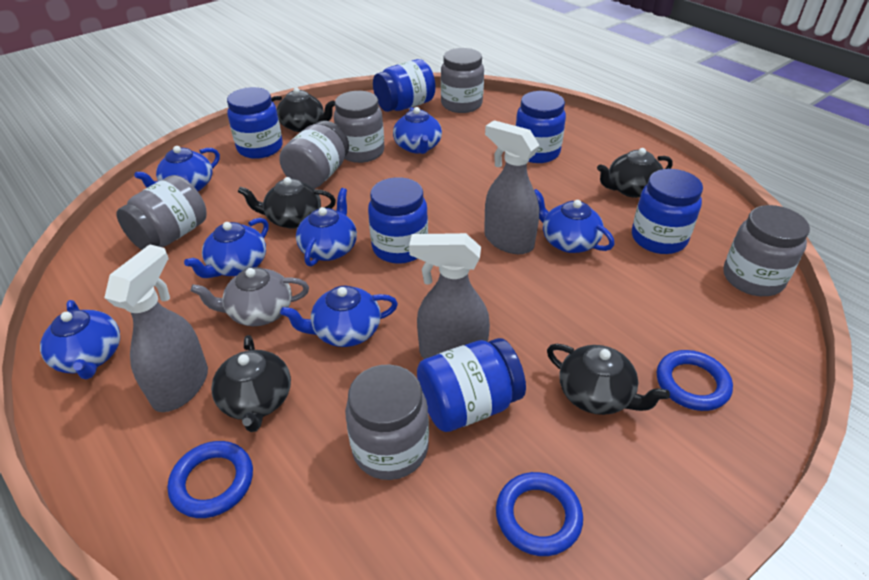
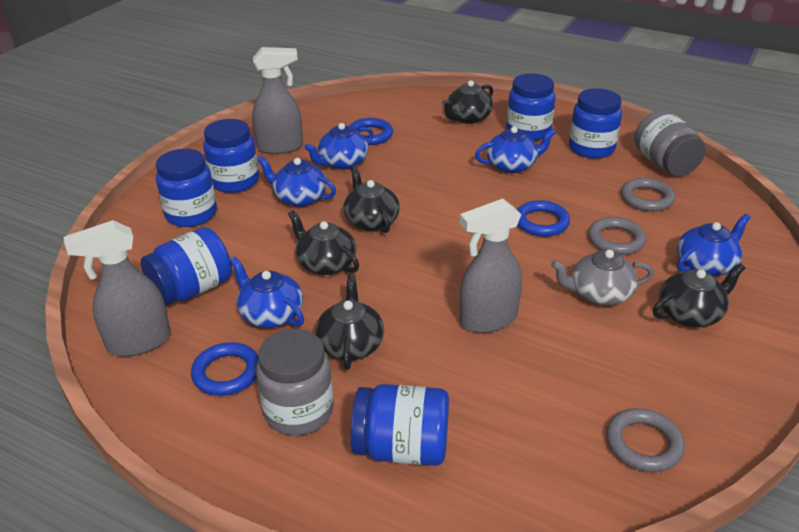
blue teapot: [40,300,120,379] [134,146,220,191] [184,218,269,278] [280,286,398,347] [296,188,357,267] [393,107,442,154] [534,189,615,253] = 7 -> [230,257,304,328] [257,156,336,207] [304,123,374,170] [475,126,556,173] [677,214,751,276] = 5
grey jar: [116,175,207,250] [279,121,349,189] [334,91,384,163] [345,365,429,480] [441,48,484,113] [723,205,810,296] = 6 -> [256,329,334,435] [634,110,706,176] = 2
grey ring: none = 0 -> [588,217,646,255] [606,408,685,472] [621,178,675,211] = 3

